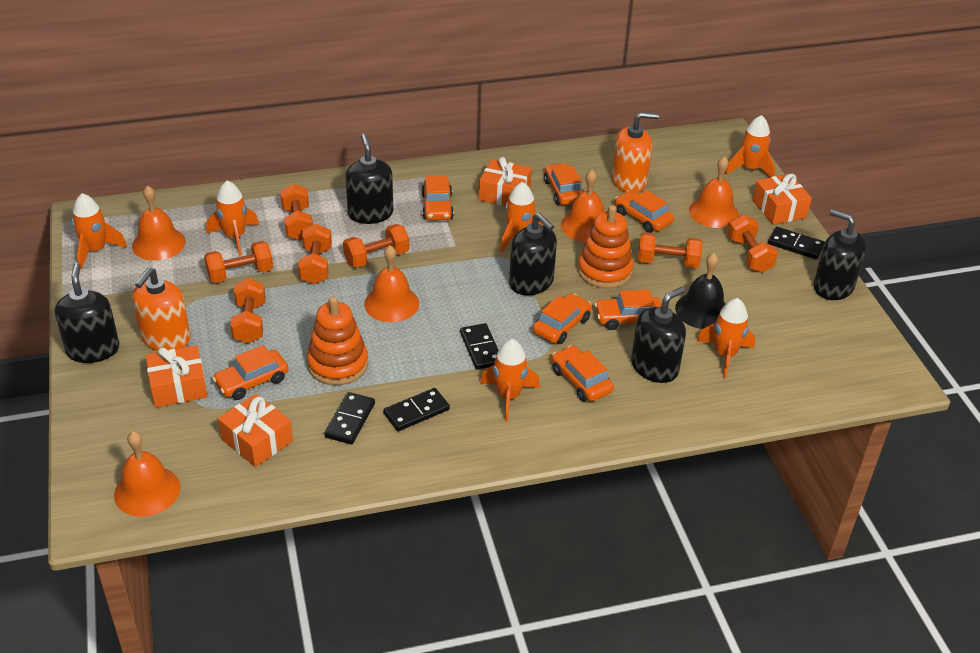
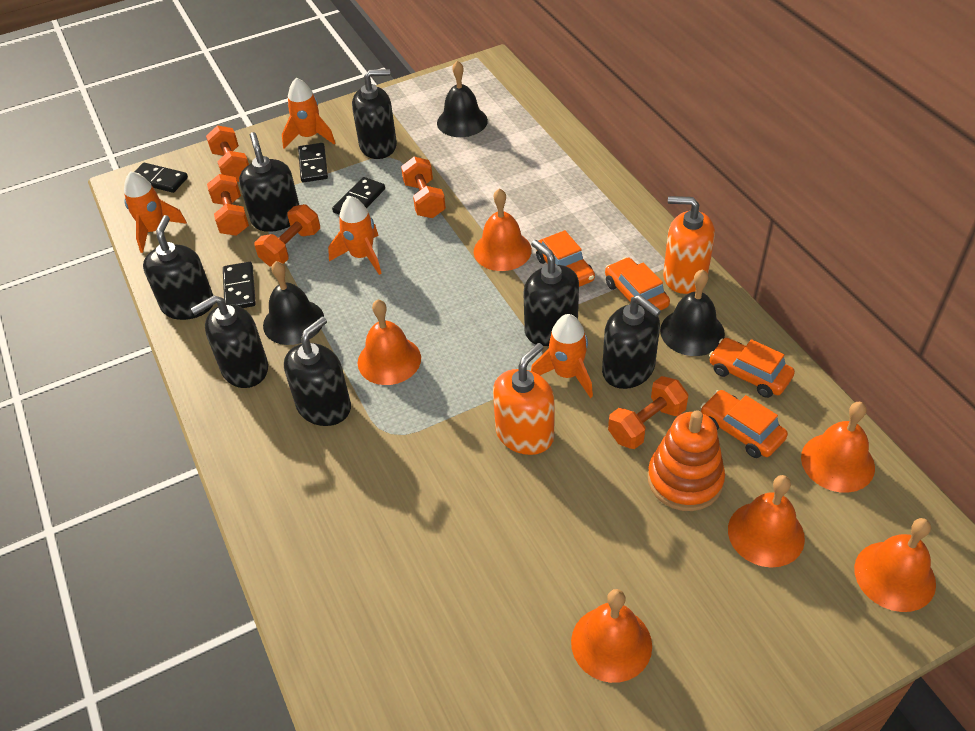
black bell: [675,253,726,329] = 1 -> [263,261,324,345] [437,60,488,137] [660,269,725,356] = 3
black soap dispenser: [55,263,119,363] [345,134,393,224] [509,213,557,295] [631,287,686,383] [814,209,866,300] = 5 -> [143,215,213,320] [191,295,268,388] [239,132,299,232] [284,317,351,426] [352,69,397,159] [524,240,579,346] [602,295,661,389] = 7
orange bell: [114,431,180,517] [132,185,186,261] [364,245,419,322] [561,169,604,242] [689,156,739,228] = 5 -> [358,300,421,385] [474,188,532,271] [571,589,652,683] [728,475,805,568] [801,402,875,493] [854,518,936,612] = 6
orange car: [212,345,288,400] [422,176,454,220] [533,293,592,344] [544,163,584,205] [552,345,614,402] [594,289,662,330] [615,190,674,233] = 7 -> [536,230,595,287] [605,257,670,310] [701,390,788,458] [709,338,795,398] = 4
orange dumbbell: [204,241,273,283] [230,278,266,343] [280,184,313,241] [298,224,332,284] [343,224,409,268] [638,233,703,268] [728,215,778,273] = 7 -> [206,125,249,182] [207,174,249,236] [255,204,320,267] [401,157,446,218] [608,376,689,449] = 5
orange gift: [146,346,207,407] [218,394,293,467] [479,157,532,206] [752,174,812,225] = 4 -> none = 0
orange rocket: [72,193,127,269] [206,180,259,256] [480,339,540,422] [500,182,544,253] [696,298,755,378] [725,115,775,178] = 6 -> [124,172,187,253] [282,78,335,149] [328,196,382,275] [531,314,593,398] = 4
orange stacking toy: [307,296,368,385] [578,205,634,289] = 2 -> [648,410,725,511] = 1

